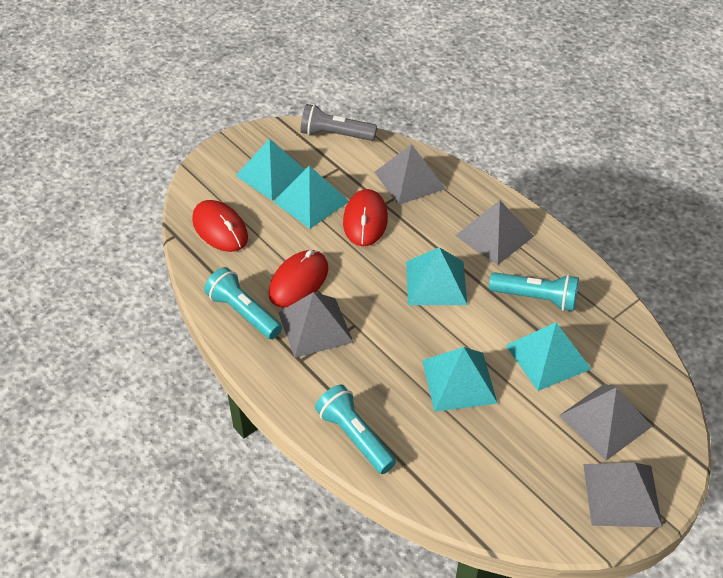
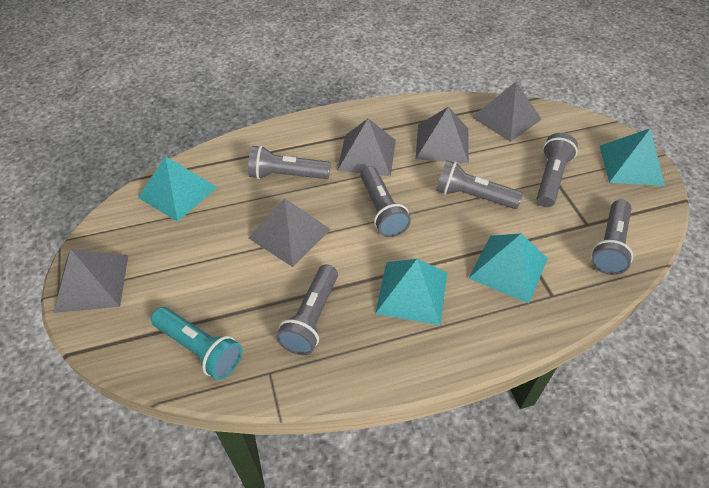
grey flashlight: [301,104,377,141] = 1 -> [248,145,331,179] [276,264,338,355] [360,166,411,237] [436,160,523,209] [536,133,578,207] [591,200,633,275] = 6
red mouse: [192,200,248,252] [269,250,328,307] [343,189,388,246] = 3 -> none = 0
turquoise flashlight: [204,267,282,339] [315,384,396,474] [489,272,579,311] = 3 -> [151,307,242,380] = 1
turquoise pyramid: [236,139,305,200] [273,166,349,229] [406,247,467,305] [422,347,498,412] [505,322,591,391] = 5 -> [138,156,217,222] [375,259,447,325] [469,234,548,304] [600,128,665,186] = 4

